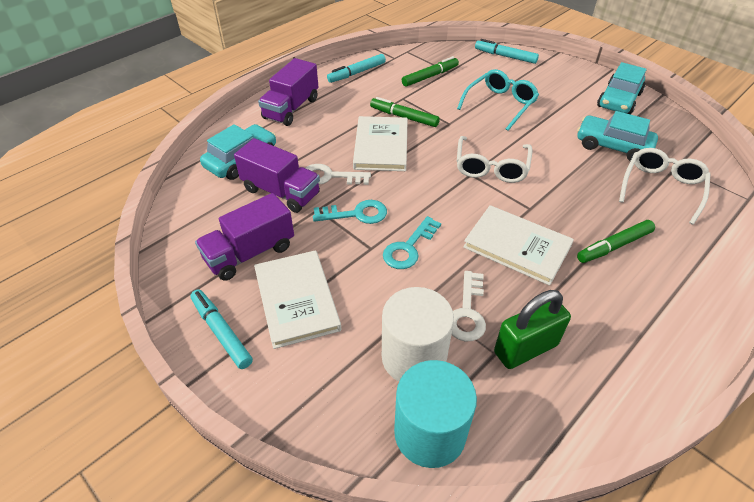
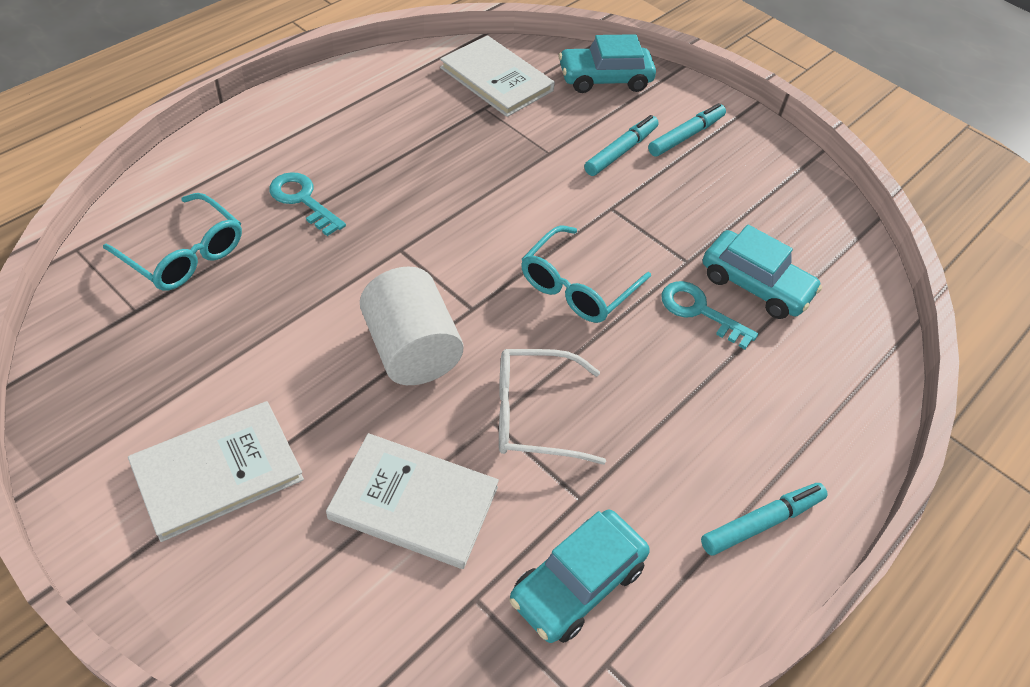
green marker: [370,97,440,127] [402,56,459,87] [577,220,655,263] = 3 -> none = 0
green padlock: [494,290,571,369] = 1 -> none = 0
purple truck: [195,193,294,281] [234,138,320,213] [258,58,318,126] = 3 -> none = 0
turquoise cylinder: [394,360,477,468] = 1 -> none = 0
turquoise glasses: [457,69,539,131] = 1 -> [103,193,242,291] [521,225,651,323] = 2
white glasses: [457,136,532,183] [619,148,710,225] = 2 -> [499,349,606,465] = 1
white key: [306,164,371,185] [452,271,486,341] = 2 -> none = 0

